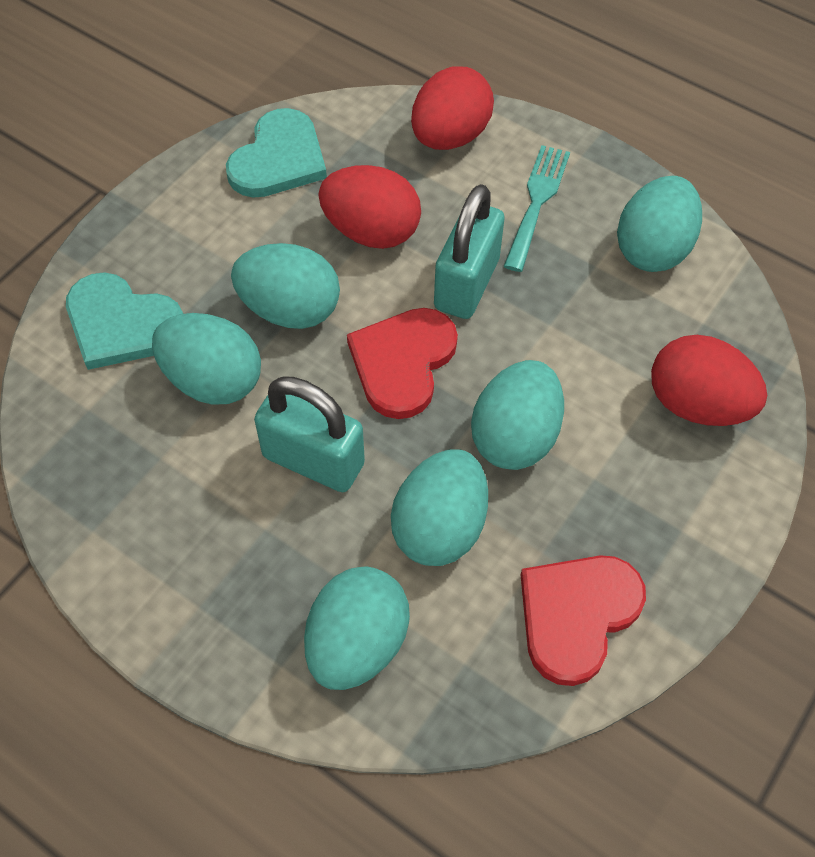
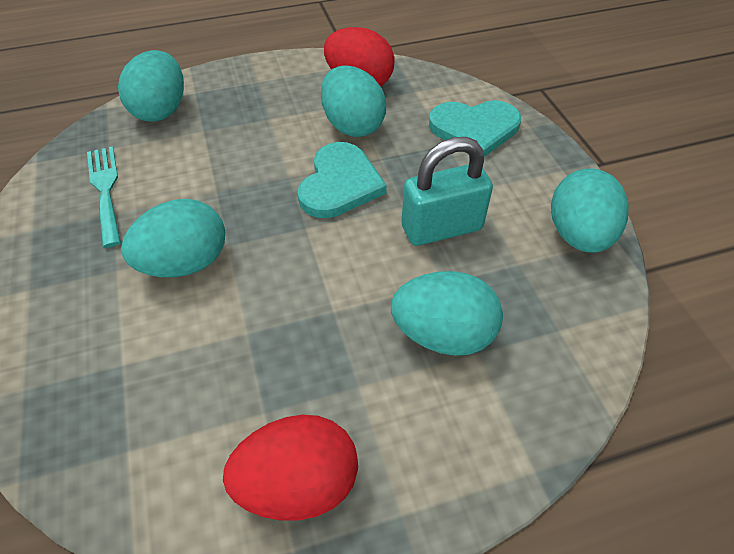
red egg: [319,165,421,249] [411,66,494,150] [651,335,767,426] = 3 -> [223,415,358,520] [324,27,394,86] = 2
red heart: [347,308,458,419] [521,555,646,686] = 2 -> none = 0
turquoise egg: [152,313,261,405] [231,243,340,329] [304,567,410,690] [391,449,488,566] [471,360,564,470] [617,176,702,272] = 6 -> [118,50,184,121] [121,199,225,277] [321,65,386,137] [391,271,503,356] [551,168,629,253] = 5
turquoise padlock: [254,377,365,492] [434,184,505,319] = 2 -> [401,137,493,246] = 1

